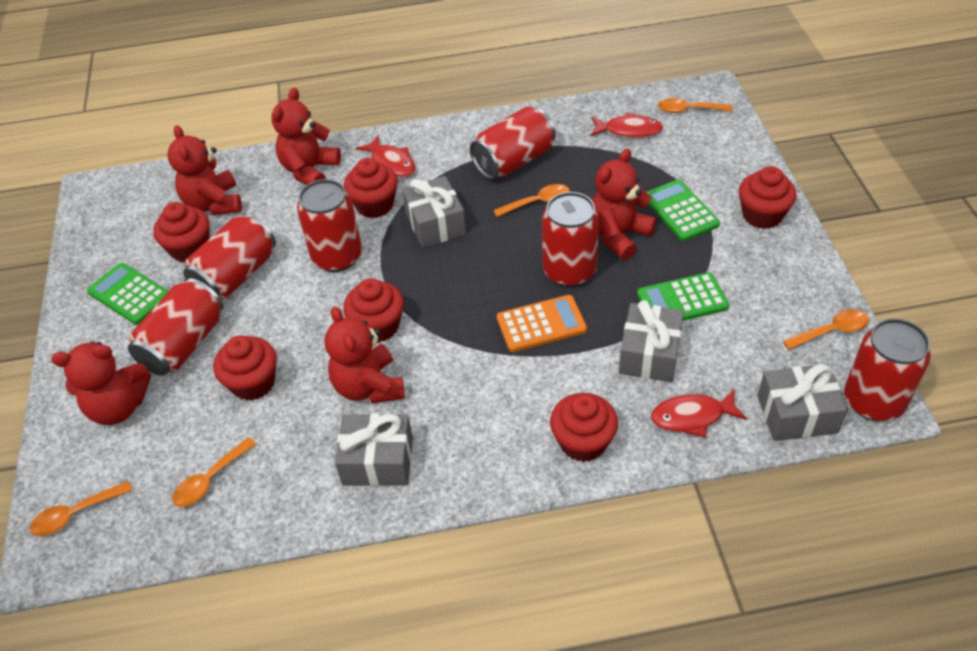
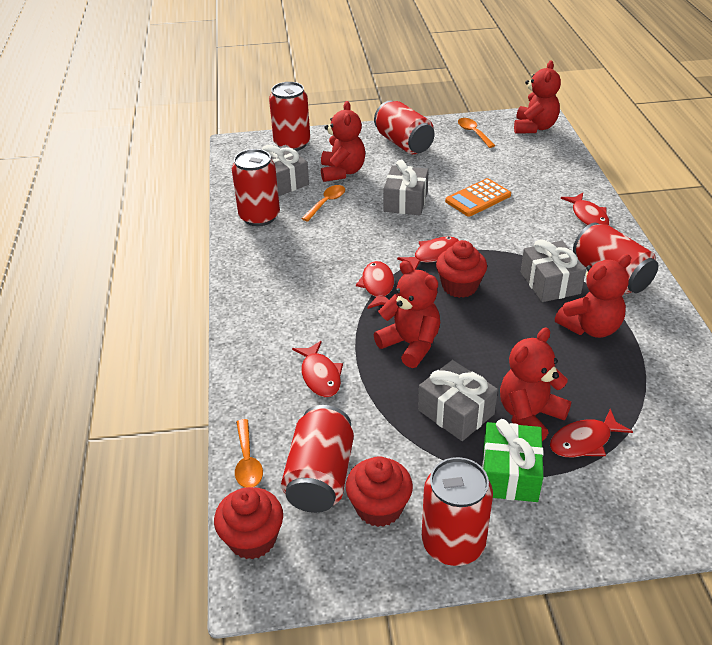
green calculator: [87,263,168,325] [637,272,729,321] [646,180,720,241] = 3 -> none = 0
green gift: none = 0 -> [482,419,543,502] = 1
orange spoon: [30,481,132,536] [172,437,256,507] [493,184,570,217] [658,98,733,113] [783,309,869,350] = 5 -> [235,419,263,488] [301,185,345,222] [458,118,496,148] = 3
red cupcake: [153,202,210,263] [213,335,277,401] [344,158,398,218] [344,278,404,342] [550,393,618,462] [739,166,796,229] = 6 -> [214,487,283,560] [346,456,413,527] [436,240,487,298] = 3
red fish: [356,135,415,177] [590,112,663,138] [651,390,747,438] = 3 -> [292,341,343,397] [356,261,394,309] [397,236,459,270] [550,409,633,457] [561,193,609,225] = 5

